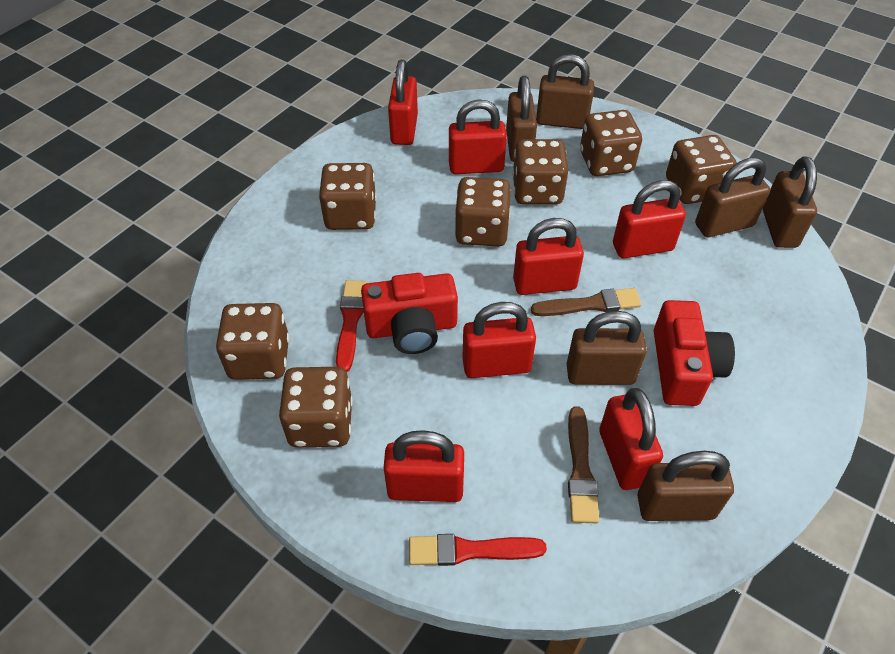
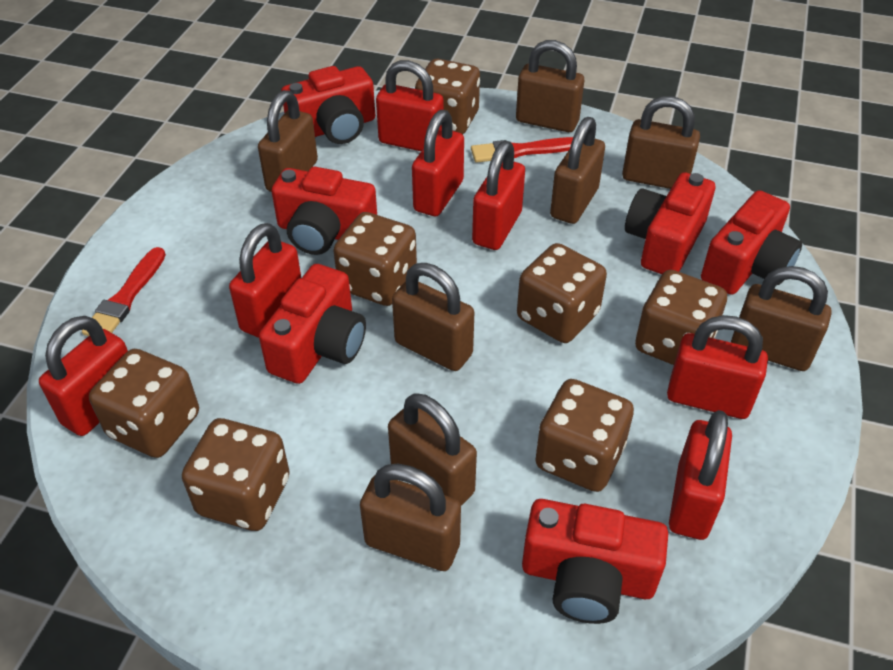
brown brush: [531,288,642,316] [568,406,599,523] = 2 -> none = 0
brown padlock: [506,76,537,162] [536,54,594,129] [567,311,647,385] [637,451,734,521] [695,158,770,237] [763,157,817,248] = 6 -> [258,90,318,192] [360,464,461,571] [388,393,477,506] [392,263,474,371] [516,40,584,132] [550,117,605,224] [622,96,700,189] [731,266,832,371] = 8
red camera: [361,273,458,354] [654,300,735,406] = 2 -> [259,264,366,384] [272,167,377,255] [281,66,375,144] [522,499,668,624] [625,172,715,274] [701,190,802,295] = 6

